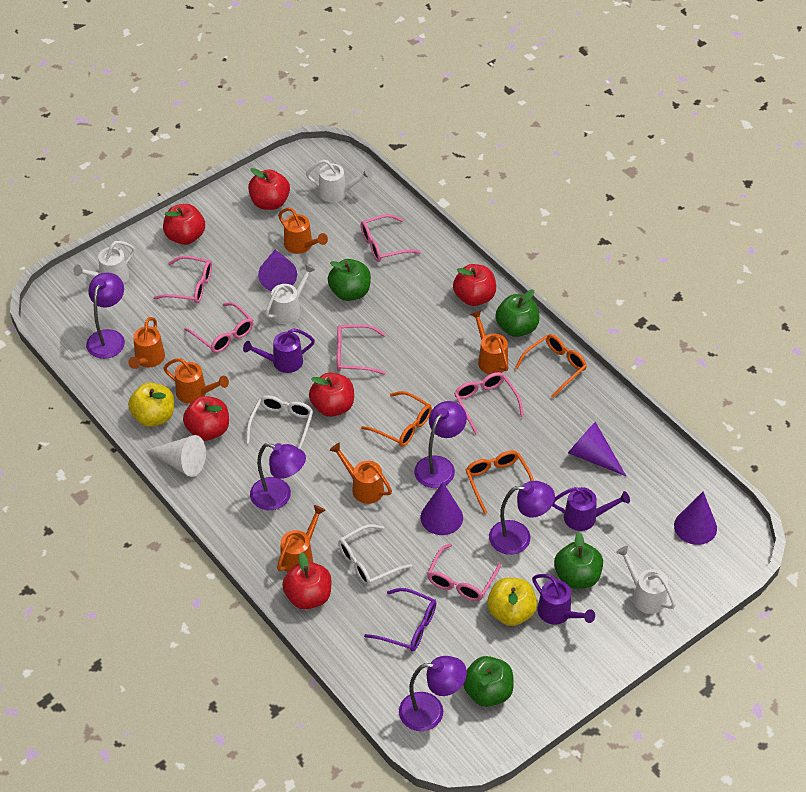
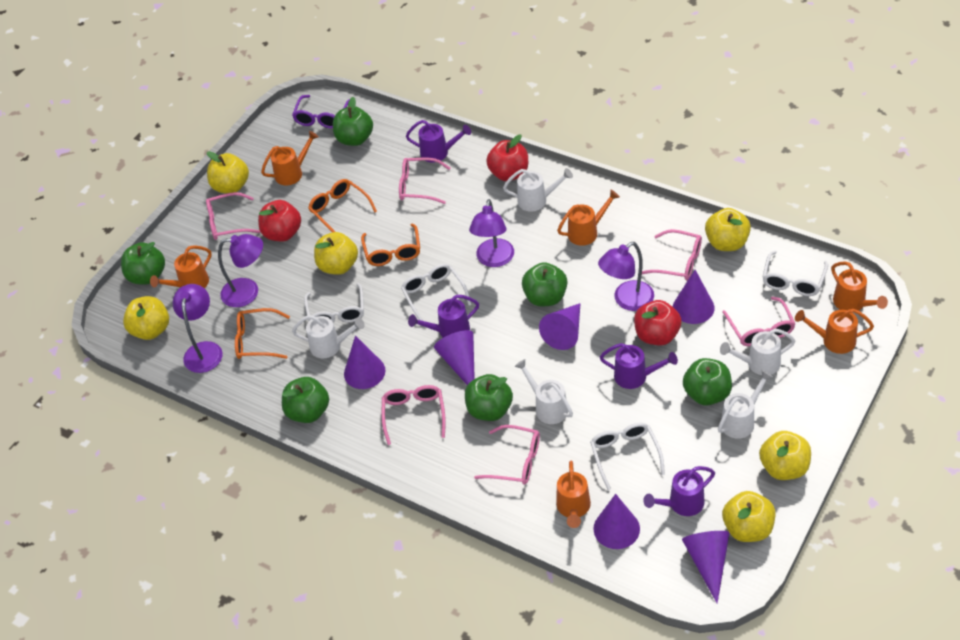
green apple: [328,259,371,301] [463,656,514,707] [495,290,539,337] [554,532,603,589] = 4 -> [121,242,165,285] [282,377,329,423] [333,97,373,146] [465,374,513,421] [522,262,568,306] [683,358,732,406] = 6
purple cone: [258,250,297,291] [421,482,463,535] [568,422,626,476] [674,491,717,545] = 4 -> [344,335,385,389] [434,330,475,385] [539,303,581,350] [593,494,640,549] [673,270,714,324] [682,531,729,603] = 6
purple lamp: [86,273,125,359] [250,443,306,510] [399,656,467,731] [414,401,467,488] [489,481,555,555] = 5 -> [172,284,222,373] [218,234,263,307] [469,199,514,267] [598,242,654,311] = 4
purple watering can: [243,328,315,373] [532,574,595,624] [552,487,630,531] = 3 -> [406,120,471,163] [408,295,479,338] [600,343,678,389] [643,466,715,516] = 4
red apple: [163,204,205,245] [183,396,229,441] [248,168,290,210] [282,552,332,609] [309,373,354,417] [453,264,496,306] = 6 -> [258,200,301,242] [486,134,528,181] [634,300,681,345] = 3
white cone: [146,435,206,477] = 1 -> none = 0
white glasses: [246,395,313,449] [338,524,412,586] = 2 -> [304,283,364,323] [401,264,471,321] [590,423,665,490] [763,251,828,296] = 4
white watering can: [73,241,135,284] [265,264,316,324] [306,160,372,202] [616,546,676,614] = 4 -> [292,315,365,358] [503,168,573,211] [515,359,573,424] [718,370,773,439] [720,329,795,375] = 5
yellow apple: [128,382,174,427] [487,578,537,626] = 2 -> [123,296,169,340] [207,151,249,194] [314,232,358,275] [705,208,751,251] [722,491,775,542] [759,431,811,480] = 6

